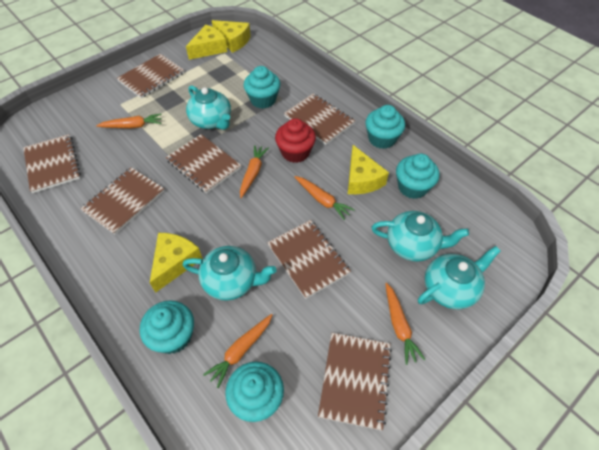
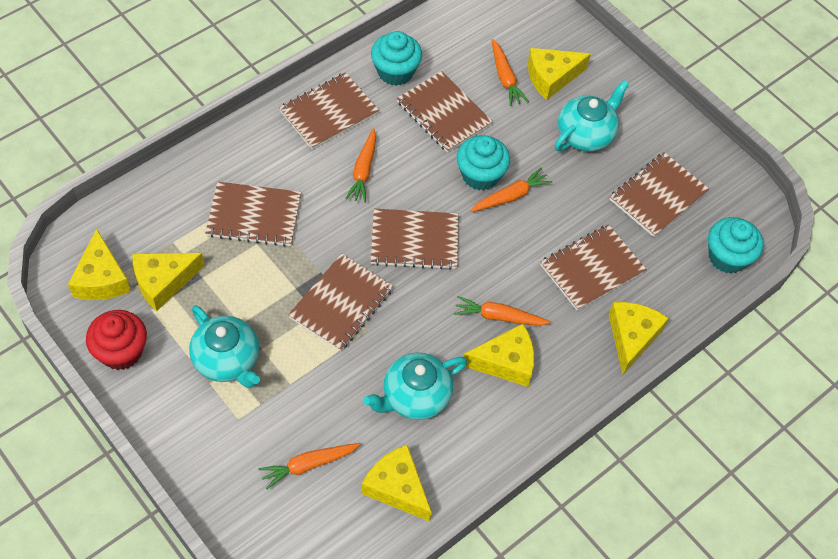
turquoise cupcake: [140,300,194,354] [225,362,284,422] [243,66,280,109] [365,105,405,149] [396,154,440,199] = 5 -> [371,31,422,86] [457,135,510,191] [708,217,764,274] = 3
turquoise teapot: [183,246,277,301] [186,85,231,130] [372,211,469,262] [418,246,500,309] = 4 -> [189,305,260,388] [364,353,467,420] [555,80,629,151] = 3
yellow cheese: [150,233,203,293] [186,25,227,60] [212,20,251,53] [348,145,389,194] = 4 -> [68,228,131,300] [133,253,204,311] [361,445,432,522] [463,324,534,387] [528,48,591,100] [609,302,669,374] = 6

